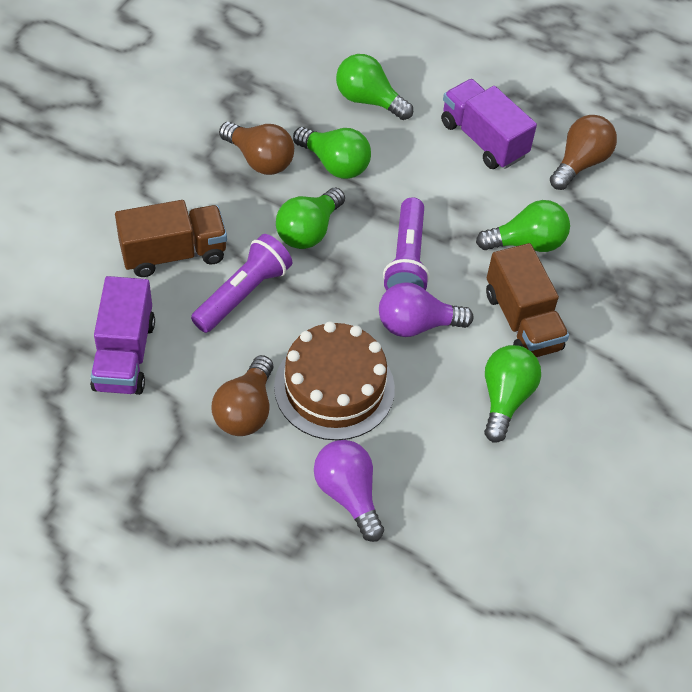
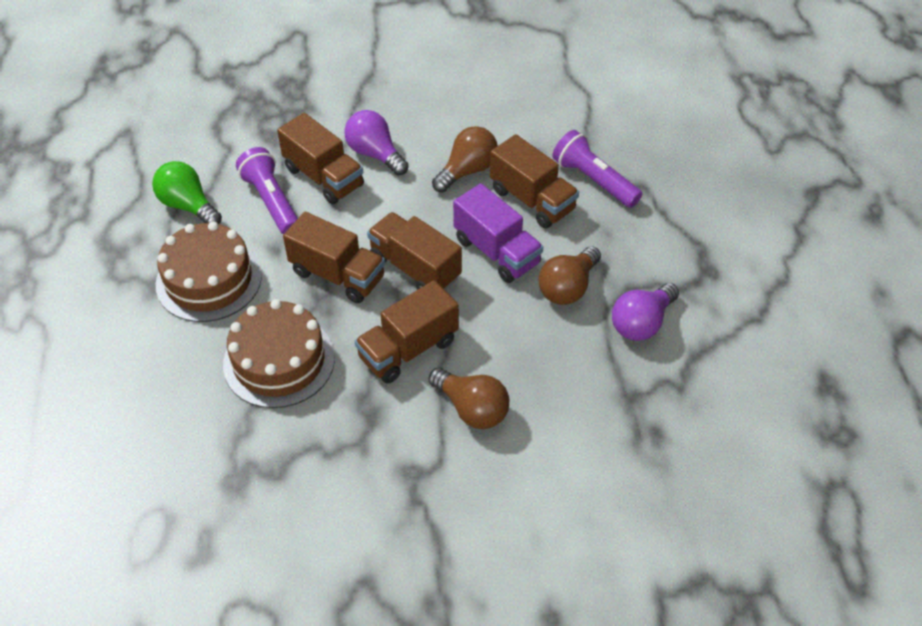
brown cake: [274,321,395,440] = 1 -> [156,221,262,322] [223,299,335,408] = 2
brown truck: [115,200,227,277] [486,243,569,357] = 2 -> [277,113,364,204] [283,212,385,303] [355,280,459,384] [367,212,462,290] [490,134,579,229] = 5
green light bulb: [276,188,345,249] [293,127,371,179] [336,54,413,120] [476,200,570,252] [484,345,541,442] = 5 -> [152,161,222,224] = 1
purple truck: [90,276,155,395] [441,79,537,169] = 2 -> [453,183,543,283] = 1

